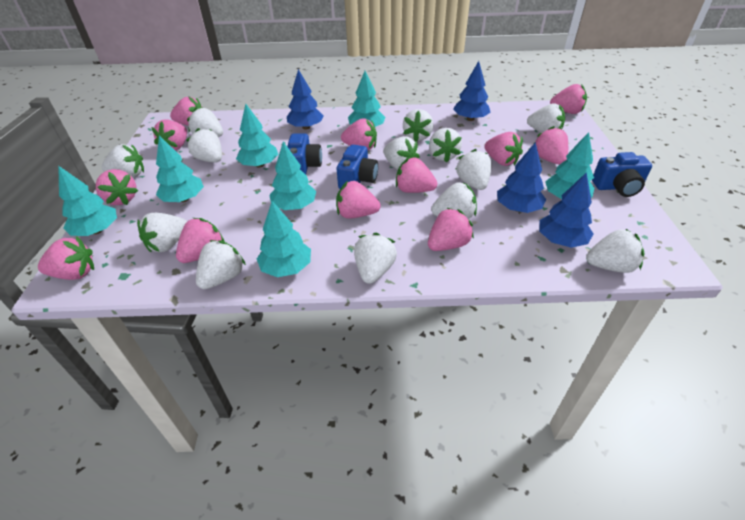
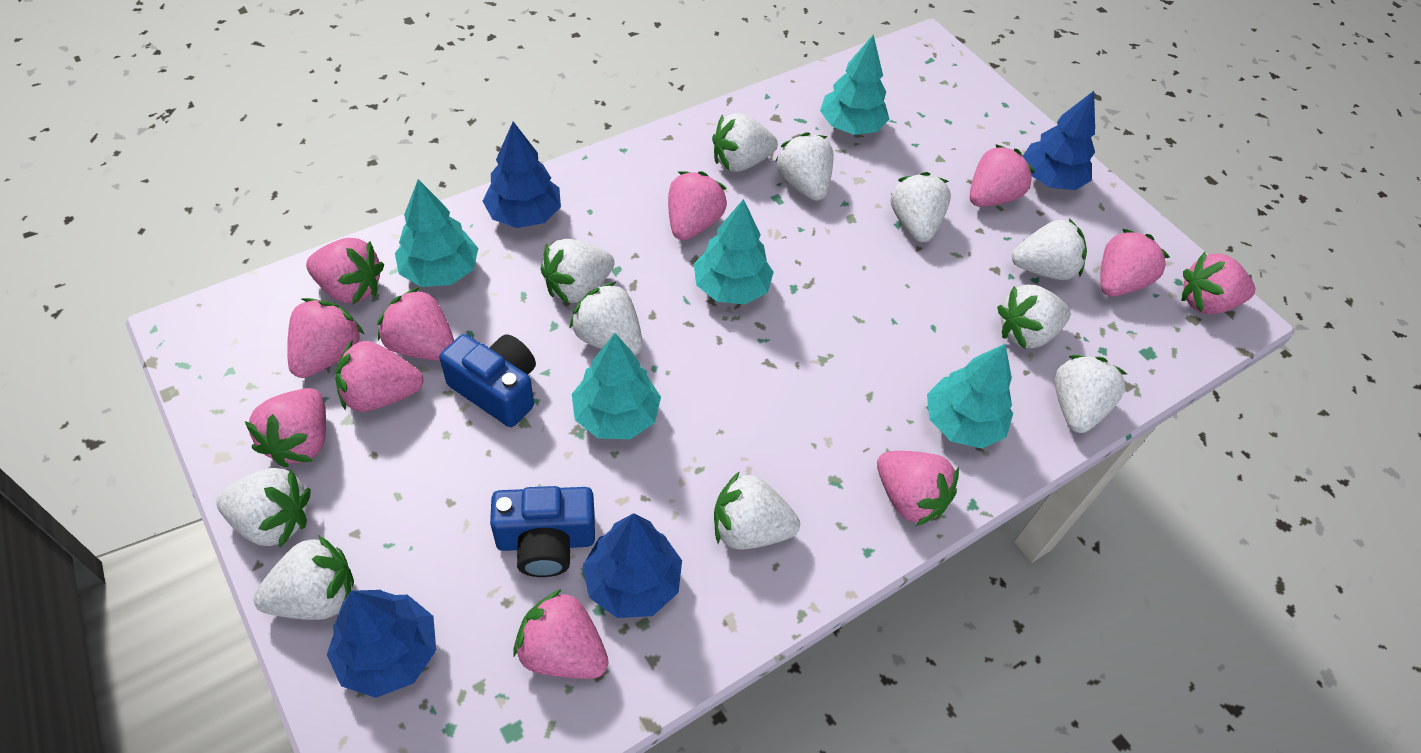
blue camera: [287,133,322,174] [337,145,378,189] [592,152,652,197] = 3 -> [440,334,536,427] [490,486,595,577] = 2
pink strawberry: [38,237,94,280] [96,169,138,205] [151,119,187,151] [170,97,202,126] [176,218,225,263] [336,181,381,219] [341,118,377,150] [396,157,437,193] [428,208,474,251] [484,132,523,166] [534,126,568,165] [550,84,587,114] = 12 -> [245,388,326,468] [287,298,365,378] [306,238,384,304] [335,340,424,412] [378,287,454,361] [513,589,609,679] [668,171,727,240] [877,451,959,526] [970,144,1035,207] [1100,229,1170,296] [1182,252,1255,315] = 11
turquoise tree: [58,166,117,236] [156,135,204,202] [236,104,279,167] [257,201,311,277] [269,142,316,210] [348,71,385,127] [545,132,595,199] = 7 -> [395,179,478,287] [572,333,661,439] [694,199,774,305] [820,34,889,135] [927,344,1013,449] = 5
white strawberry: [102,144,144,178] [137,213,187,252] [187,108,223,137] [187,128,222,162] [196,240,246,289] [354,232,397,284] [383,136,420,170] [403,109,433,142] [429,128,462,163] [431,183,477,219] [456,149,492,190] [527,103,565,133] [586,229,644,273] = 13 -> [216,468,311,548] [254,535,354,620] [541,239,615,304] [569,282,643,355] [712,113,778,172] [714,471,800,549] [775,132,834,201] [891,172,951,242] [997,285,1071,349] [1012,218,1087,280] [1054,355,1127,433] = 11

